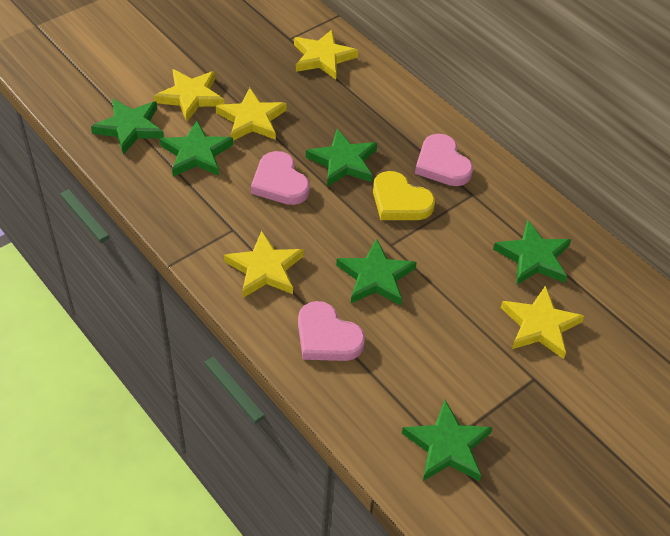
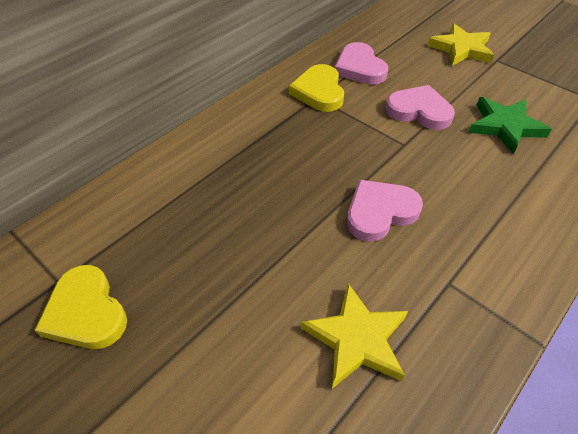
green star: [91,99,164,155] [160,121,233,177] [306,129,377,187] [336,238,417,306] [402,400,493,481] [493,220,571,285] = 6 -> [469,97,552,154] = 1
yellow heart: [373,171,435,220] = 1 -> [35,265,127,349] [289,64,344,112] = 2
yellow star: [154,69,225,122] [216,88,286,141] [224,231,304,298] [294,29,358,80] [501,285,585,359] = 5 -> [301,283,408,389] [428,23,494,66] = 2

